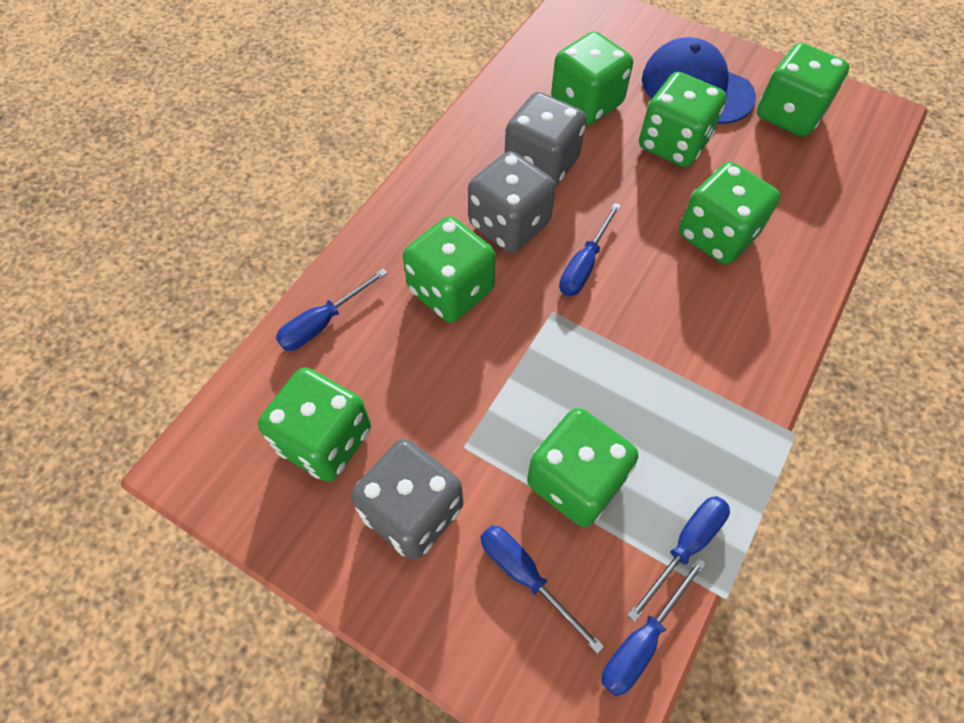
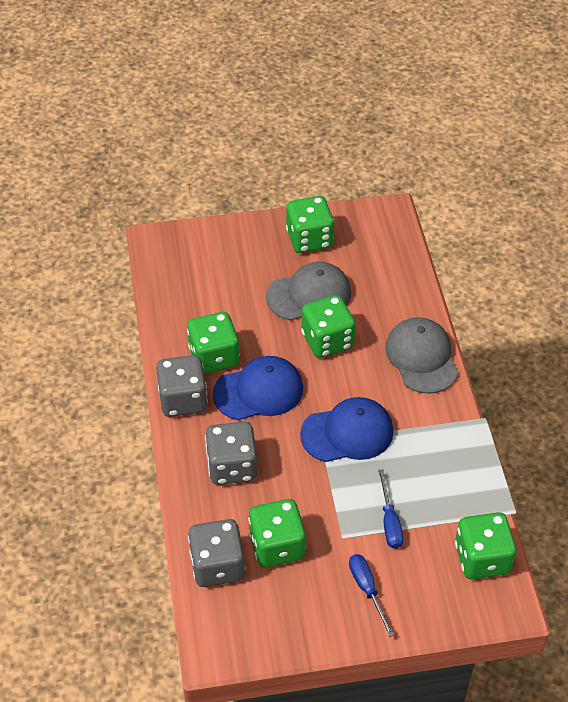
blue cap: [642,37,756,124] = 1 -> [212,356,303,420] [300,397,393,462] = 2
blue screwdriver: [276,269,388,351] [481,525,604,654] [559,203,621,296] [602,558,706,696] [628,496,730,622] = 5 -> [349,554,394,637] [378,469,403,549] = 2
green dice: [258,367,371,482] [403,216,496,323] [527,408,638,527] [551,31,633,125] [639,72,726,167] [679,162,780,264] [757,43,850,137] = 7 -> [187,312,240,374] [248,499,306,568] [286,196,334,253] [301,295,356,358] [455,512,517,579] = 5
grey cap: none = 0 -> [266,262,351,320] [385,317,458,394] = 2

